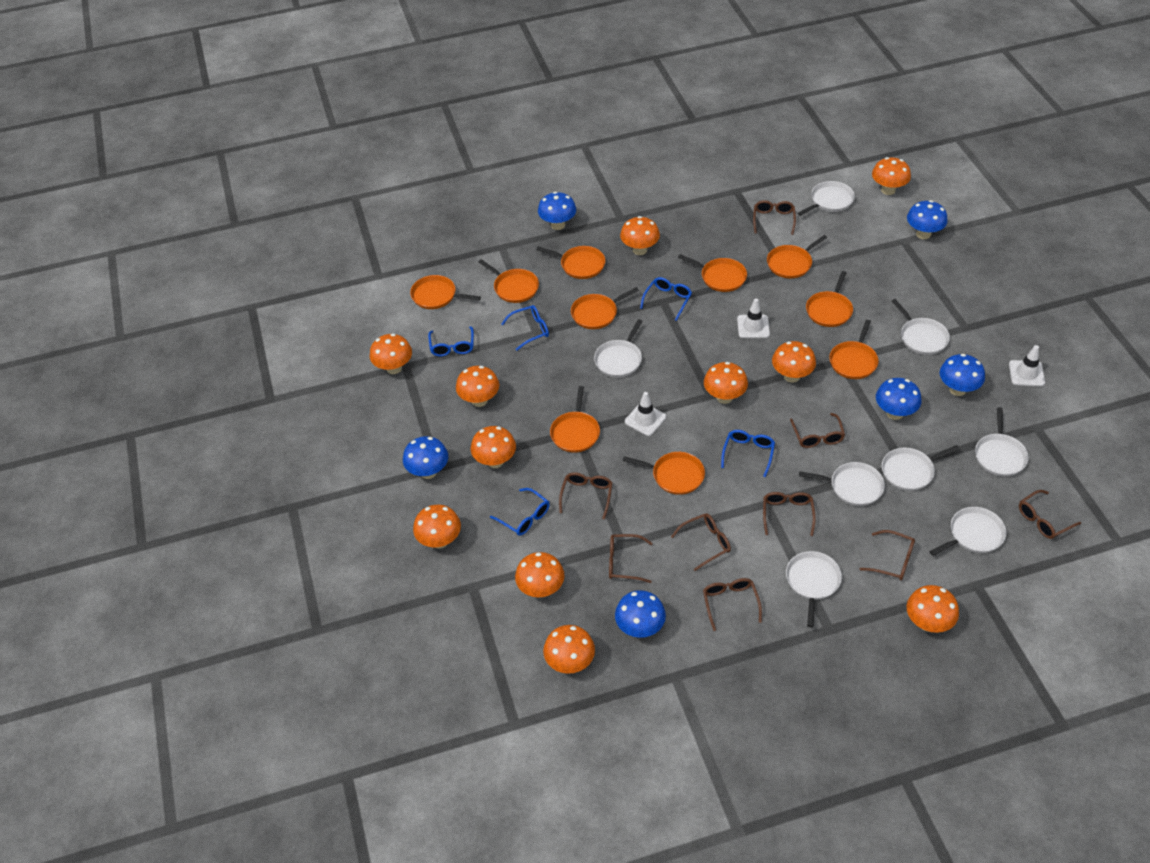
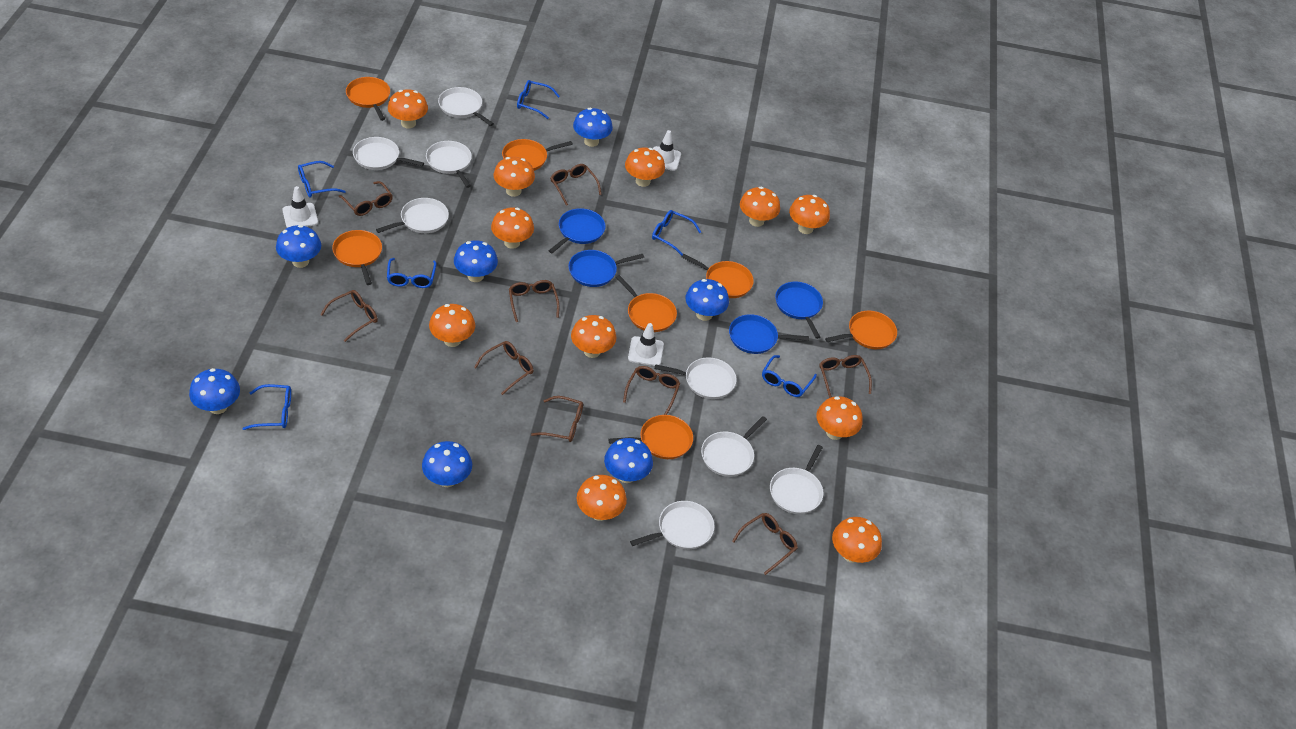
blue glasses: [428,326,474,356] [490,488,550,536] [501,305,549,351] [640,277,692,321] [721,430,775,478] = 5 -> [243,384,291,430] [298,161,346,197] [387,258,437,288] [517,80,560,119] [652,210,701,256] [762,355,817,397] = 6
blue mushroom: [403,436,448,479] [538,192,576,230] [615,590,666,638] [876,378,921,420] [907,200,947,239] [940,354,985,396] = 6 -> [189,368,240,414] [276,225,321,268] [422,441,472,487] [454,240,498,282] [573,108,613,147] [604,438,653,483] [686,279,729,321] = 7
blue pan: none = 0 -> [549,208,605,253] [569,250,644,287] [729,314,809,354] [775,281,823,339] = 4
orange pan: [410,275,481,309] [478,259,539,303] [536,246,605,279] [550,386,600,452] [571,287,639,329] [623,452,705,495] [678,254,747,292] [767,235,828,279] [806,271,853,327] [829,320,878,379] = 10 -> [332,230,382,285] [346,77,390,121] [502,139,573,171] [608,415,693,459] [616,275,677,332] [682,254,754,298] [825,311,897,349] = 7

